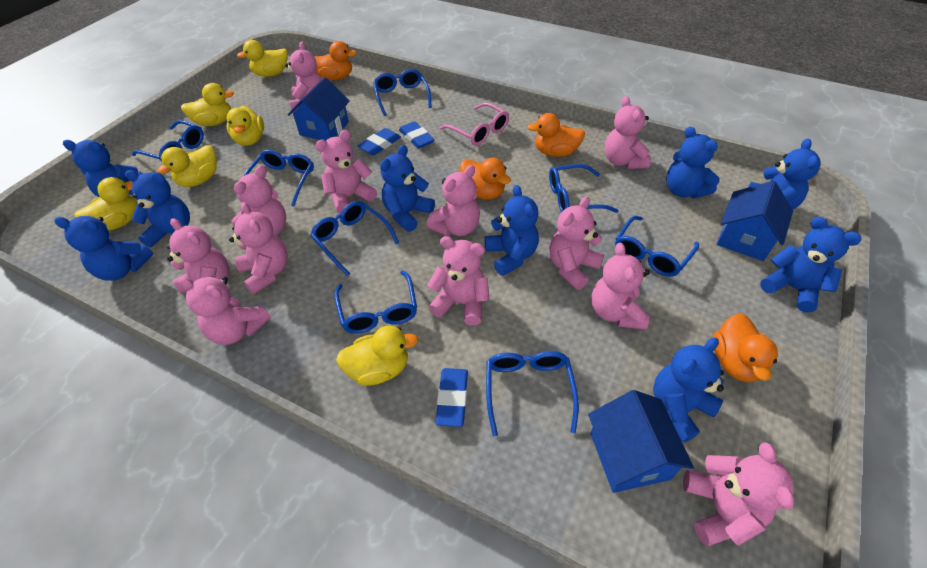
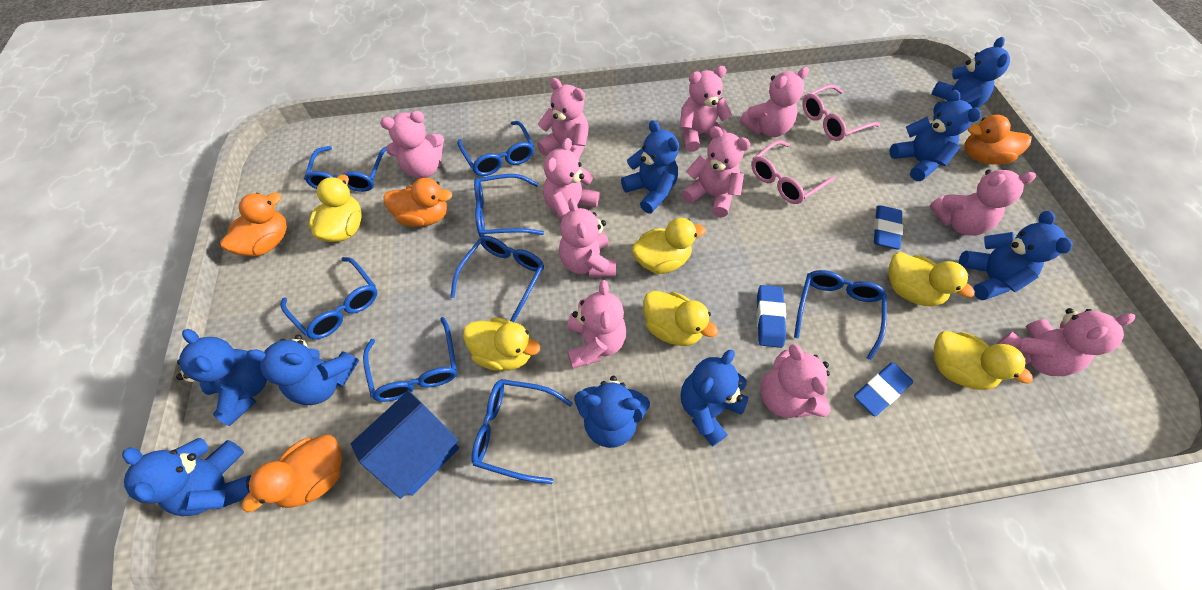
blue house: [288,77,350,141] [588,390,694,493] [717,181,793,261] = 3 -> [351,391,459,499] = 1
pink glasses: [440,103,509,146] = 1 -> [751,140,835,204] [802,85,880,141] = 2
pink teddy bear: [167,218,230,294] [178,276,271,345] [229,202,288,294] [232,165,286,235] [285,42,322,109] [315,130,377,214] [426,165,480,236] [427,236,489,326] [549,196,604,290] [591,243,650,330] [605,96,651,169] [683,442,794,546] = 12 -> [380,111,444,178] [537,78,589,160] [543,138,600,221] [559,198,616,277] [567,280,626,369] [680,66,732,152] [682,126,750,217] [740,67,809,137] [760,344,831,418] [930,170,1036,236] [997,308,1135,376] = 11

